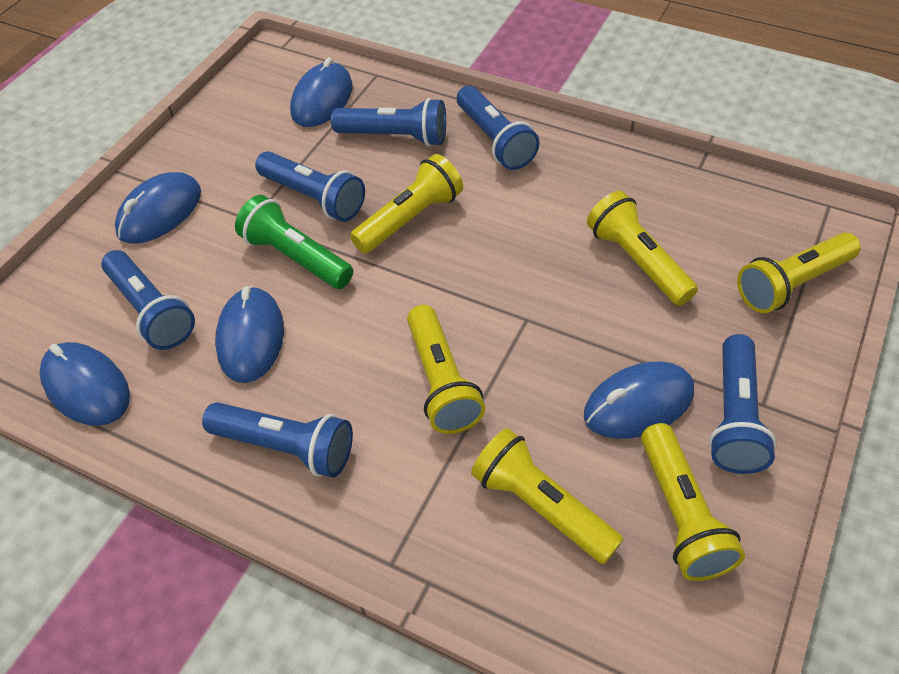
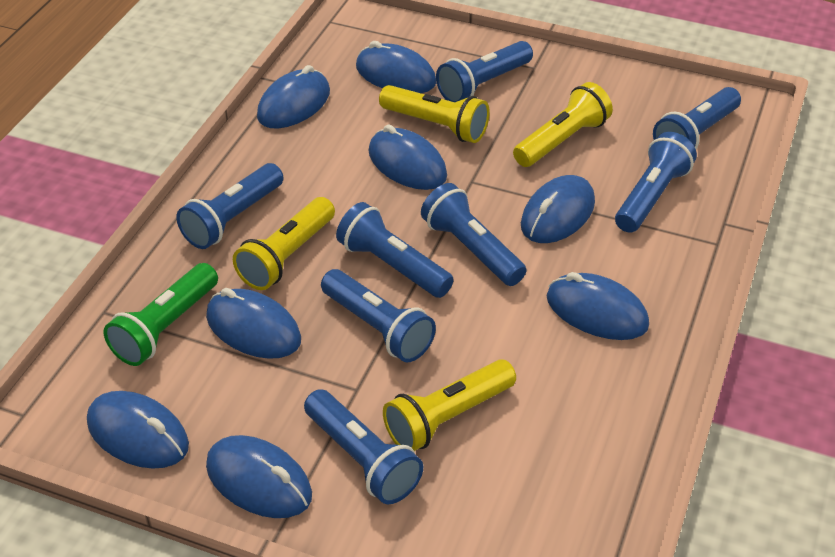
blue flashlight: [101,250,195,350] [202,402,353,478] [255,151,365,222] [331,98,446,147] [457,86,540,170] [709,334,777,474] = 6 -> [176,163,284,249] [304,389,423,504] [321,269,436,362] [336,202,454,298] [421,183,526,286] [436,41,533,102] [615,132,697,233] [653,87,741,149] = 8
blue mouse: [40,342,130,426] [115,172,201,244] [215,286,284,383] [290,57,353,127] [584,361,694,439] = 5 -> [87,391,189,469] [206,288,301,359] [206,435,312,518] [257,65,330,128] [356,41,437,93] [369,124,447,190] [521,175,595,243] [547,272,649,340] = 8
yellow flashlight: [350,154,463,254] [407,305,485,434] [471,428,623,564] [587,191,698,306] [641,423,745,581] [737,232,861,313] = 6 -> [233,197,335,290] [379,85,490,143] [383,359,516,451] [513,82,613,167] = 4

